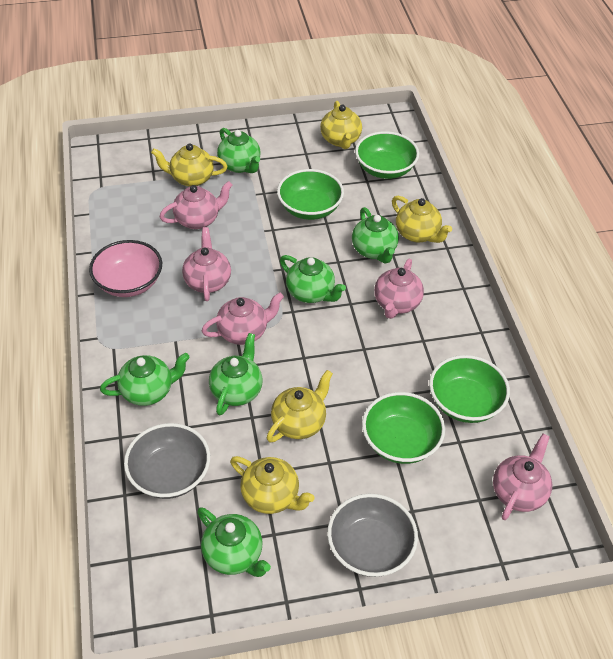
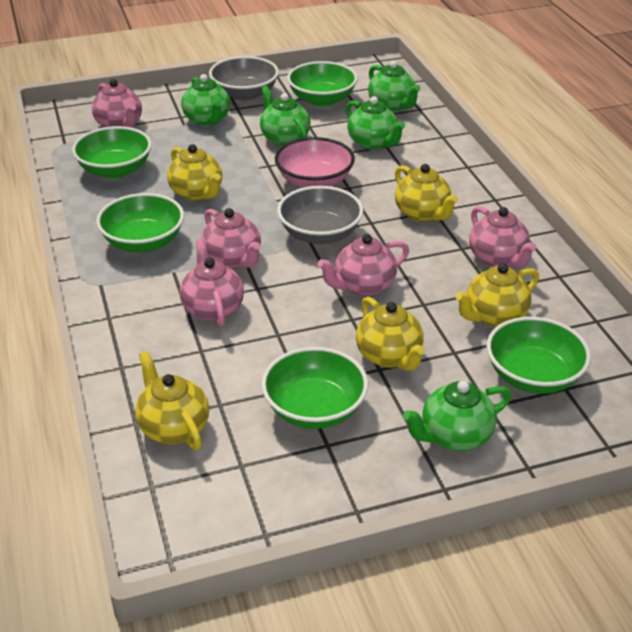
green bowl: [277,169,344,220] [355,131,419,179] [362,392,445,464] [429,355,510,423] = 4 -> [72,126,152,178] [96,193,184,252] [261,347,368,429] [287,61,358,107] [486,317,591,394] = 5
green teapot: [100,353,190,406] [197,507,271,577] [209,333,263,415] [217,128,260,173] [280,255,346,303] [352,207,399,263] = 6 -> [181,74,230,126] [260,86,311,146] [346,96,405,150] [368,61,420,112] [403,381,511,451] = 5

